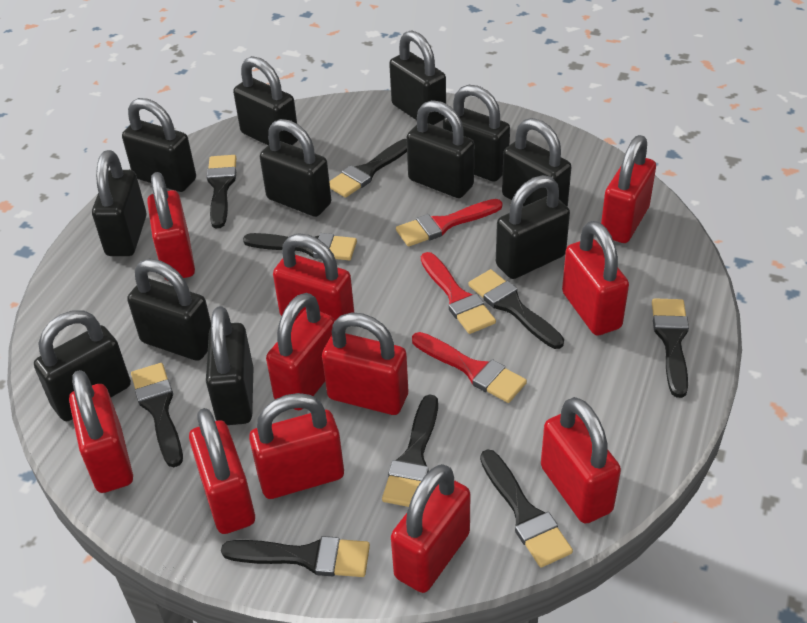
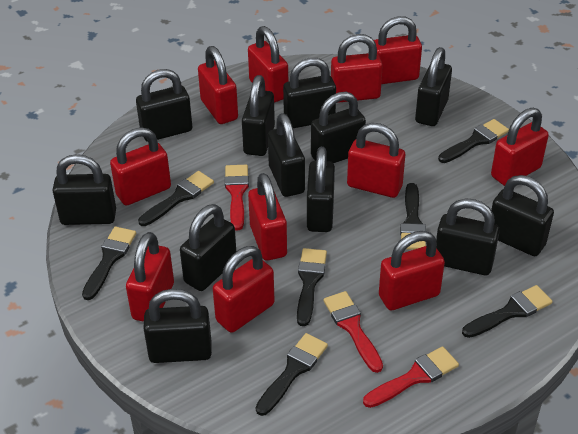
black brush: [131,363,183,467] [207,155,236,228] [221,536,370,577] [243,233,357,260] [329,139,407,198] [382,394,438,507] [468,269,564,349] [480,449,573,568] [652,298,689,398] = 9 -> [82,227,136,300] [138,171,214,226] [255,333,328,416] [297,248,327,326] [400,183,426,250] [438,119,509,163] [462,285,553,338] = 7

